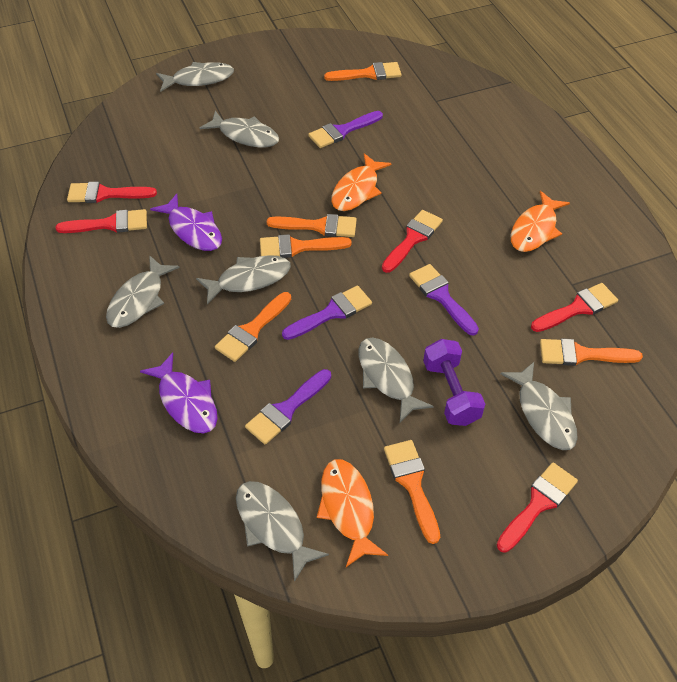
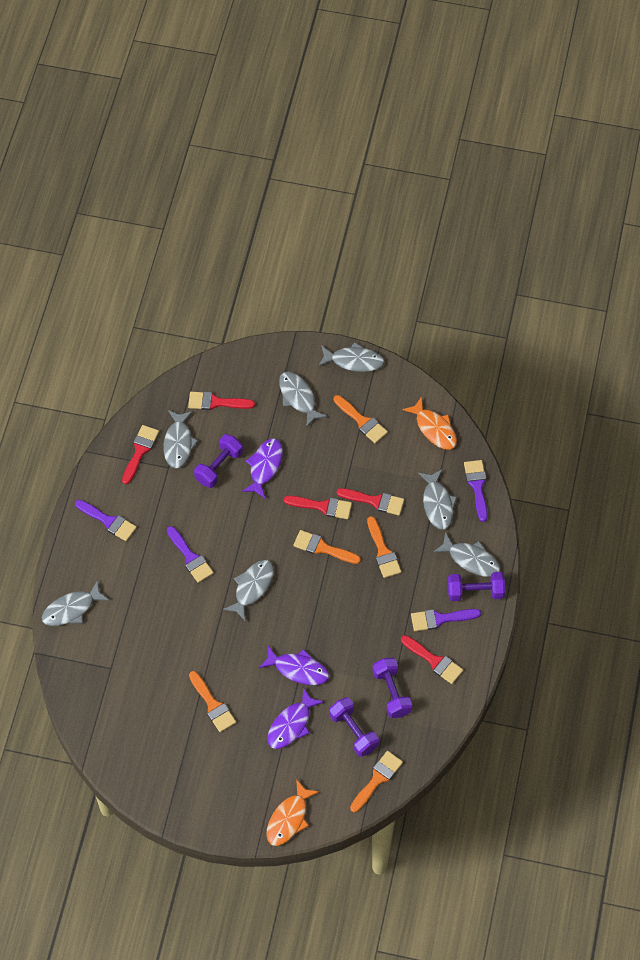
orange brush: [215,292,291,362] [260,234,352,258] [267,214,357,237] [324,62,401,81] [384,440,440,544] [540,338,643,366] = 6 -> [189,671,236,732] [293,530,361,564] [334,395,388,443] [350,751,403,812] [367,516,401,578] = 5
orange fish: [317,459,388,567] [331,153,392,211] [510,191,570,252] = 3 -> [266,779,320,846] [402,396,457,450] = 2
purple dumbbell: [423,339,485,426] = 1 -> [194,434,243,488] [329,697,379,757] [373,658,412,718] [448,572,505,601] = 4
purple fish: [140,353,218,433] [150,194,222,251] = 2 -> [242,438,283,498] [259,646,329,685] [267,687,324,749] = 3

